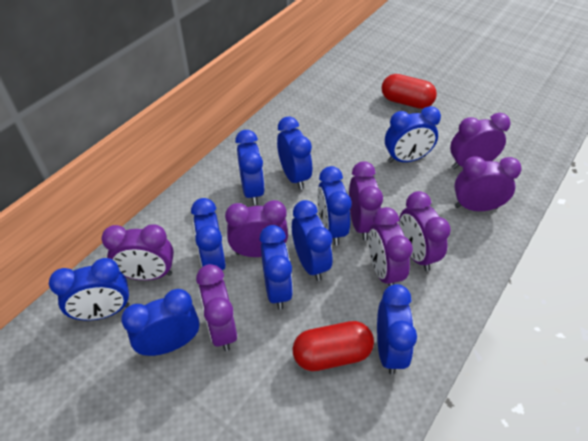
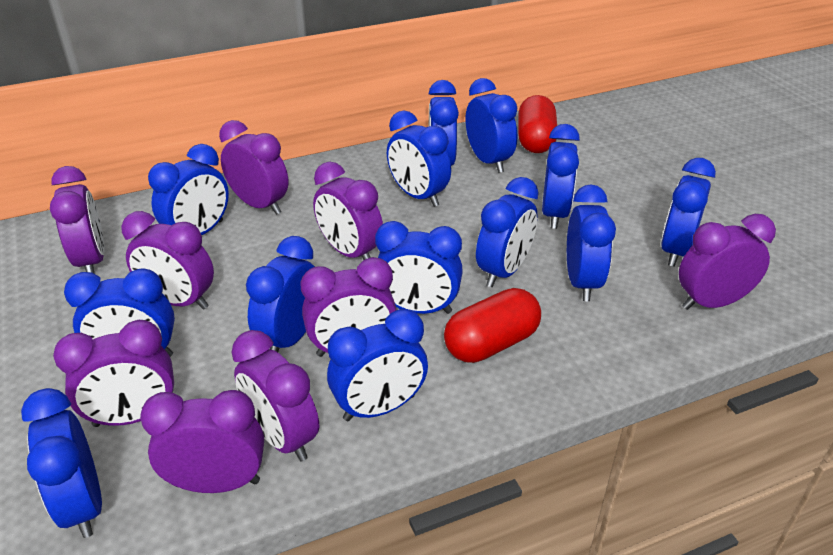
blue clock: [49,258,129,321] [121,289,200,356] [191,198,226,271] [235,130,265,205] [260,225,293,310] [277,116,313,190] [292,200,332,281] [317,166,351,245] [377,284,417,375] [385,106,441,163] = 10 -> [21,388,102,538] [64,268,175,357] [148,144,229,235] [246,236,315,352] [327,309,428,421] [375,221,463,314] [387,111,451,207] [429,80,459,166] [465,78,517,173] [476,177,539,287] [542,124,580,229] [567,184,616,301] [661,158,716,267] = 13
purple clock: [101,224,174,280] [196,264,237,351] [225,200,288,257] [349,161,383,240] [368,207,413,286] [399,191,451,271] [450,113,511,169] [454,156,522,211] = 8 -> [50,166,104,273] [53,320,174,427] [121,211,214,310] [140,390,264,493] [219,120,289,215] [231,330,319,461] [301,257,396,357] [313,162,383,260] [679,214,776,310] = 9

